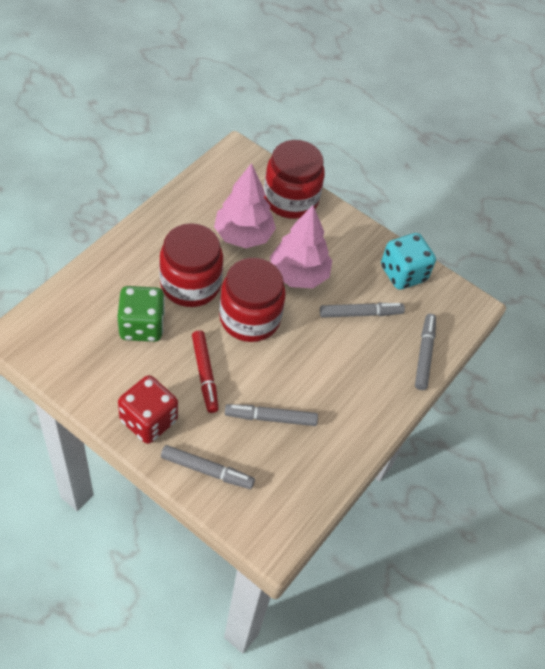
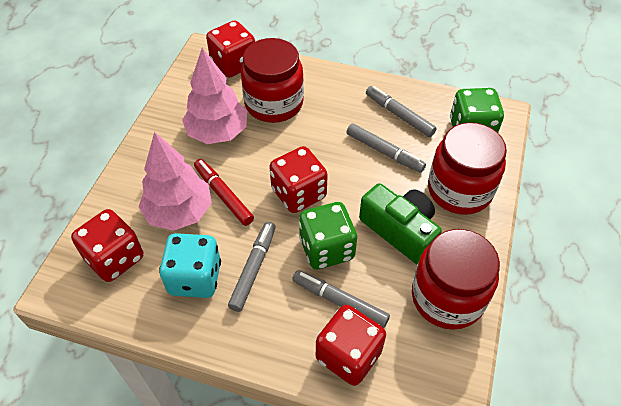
green camera: none = 0 -> [359,183,442,265] = 1
green dice: [117,286,165,342] = 1 -> [299,202,357,270] [450,88,504,132] = 2
red dice: [118,375,178,444] = 1 -> [71,209,143,282] [206,21,255,77] [269,146,328,213] [316,305,386,386] = 4

